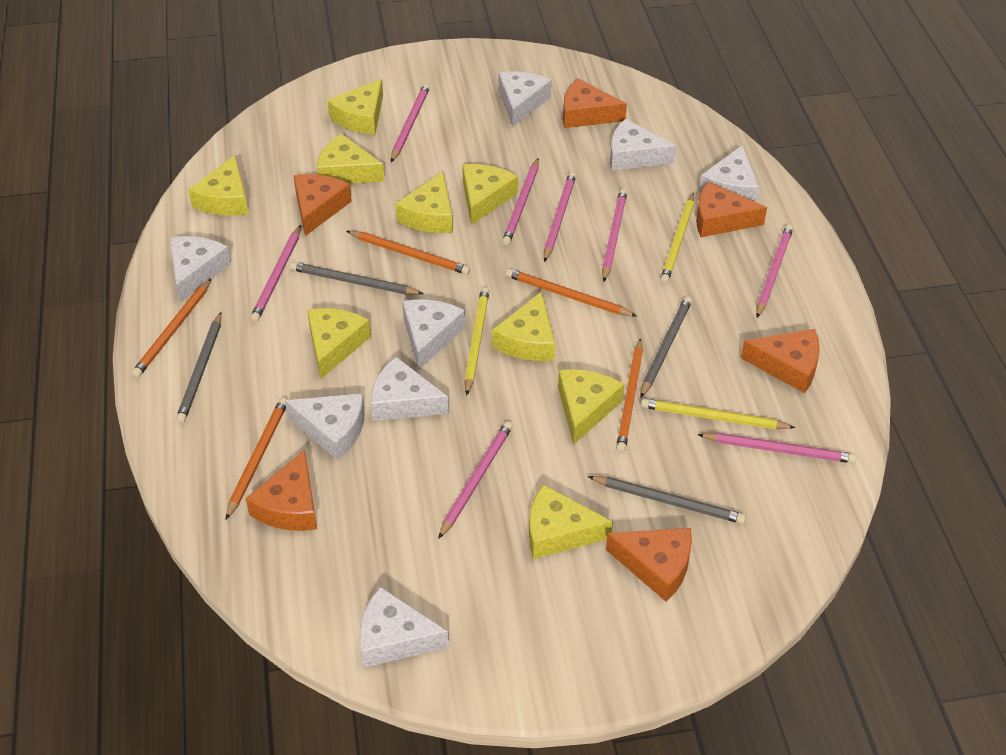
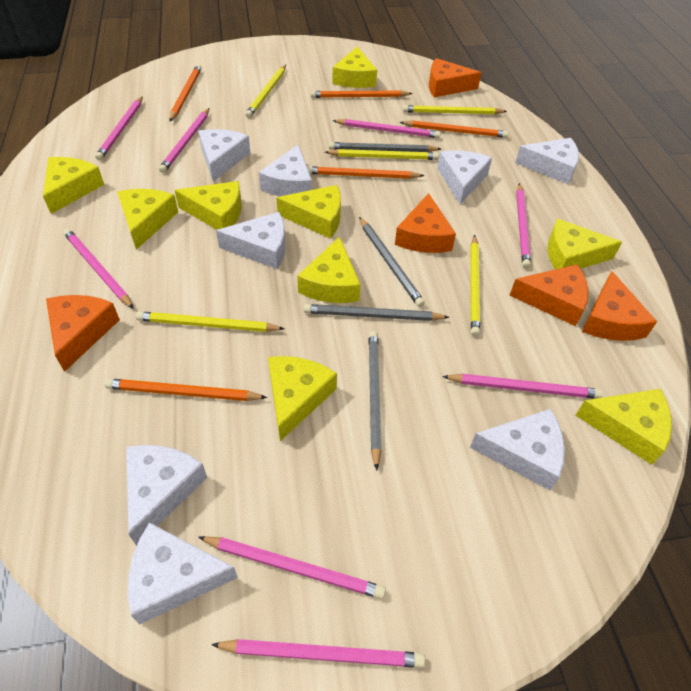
orange cheese: [246,450,317,531] [293,174,352,236] [563,78,627,128] [606,528,692,602] [696,181,767,237] [741,329,820,393] = 6 -> [46,295,120,372] [395,193,456,253] [429,58,482,97] [509,265,589,326] [582,271,657,341] = 5
yellow pencil: [464,287,489,396] [641,398,796,429] [660,193,694,284] = 3 -> [136,311,285,332] [245,65,286,118] [325,149,439,160] [403,105,507,115] [471,235,480,336] = 5

